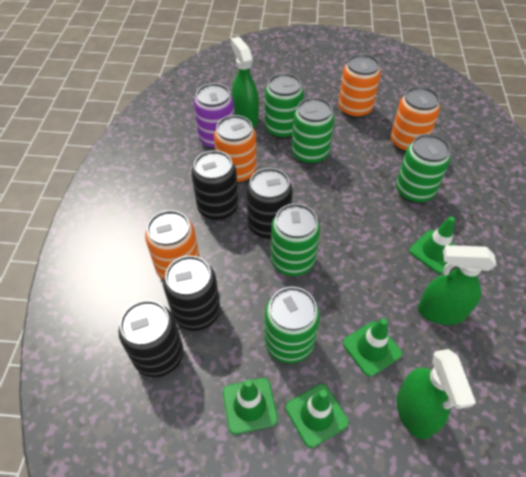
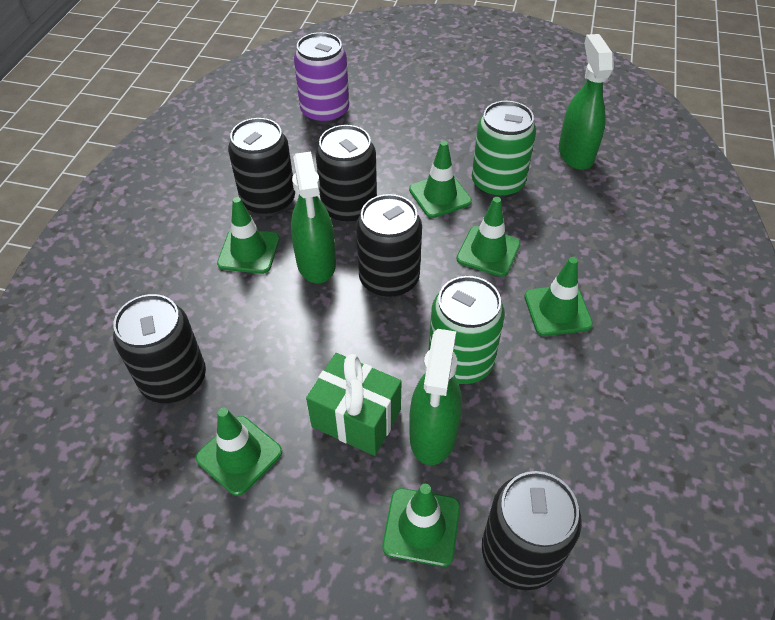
black can: [118,300,184,377] [163,256,220,331] [192,150,238,221] [246,168,293,239] = 4 -> [113,294,206,403] [228,118,295,216] [315,125,377,224] [356,194,422,298] [482,471,582,590] = 5
green can: [264,287,320,363] [265,73,304,139] [271,203,320,276] [292,97,334,165] [396,134,451,203] = 5 -> [428,276,505,384] [472,101,536,198] = 2
green gift: none = 0 -> [306,353,401,456] = 1
green traffic cone: [223,378,278,435] [286,384,349,448] [343,318,402,377] [409,216,456,274] = 4 -> [196,408,282,496] [217,197,279,274] [383,484,460,567] [409,141,472,218] [456,197,520,277] [524,257,593,336] = 6
orange can: [145,210,200,280] [214,115,256,183] [338,54,381,118] [390,86,440,153] = 4 -> none = 0

